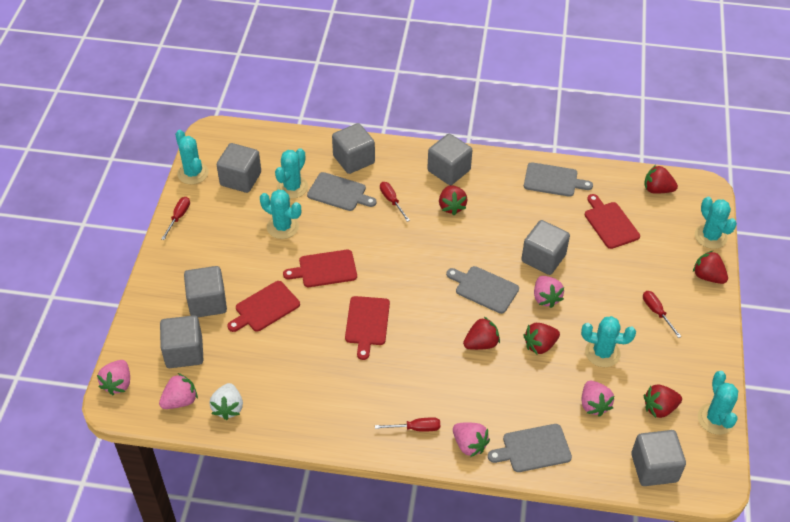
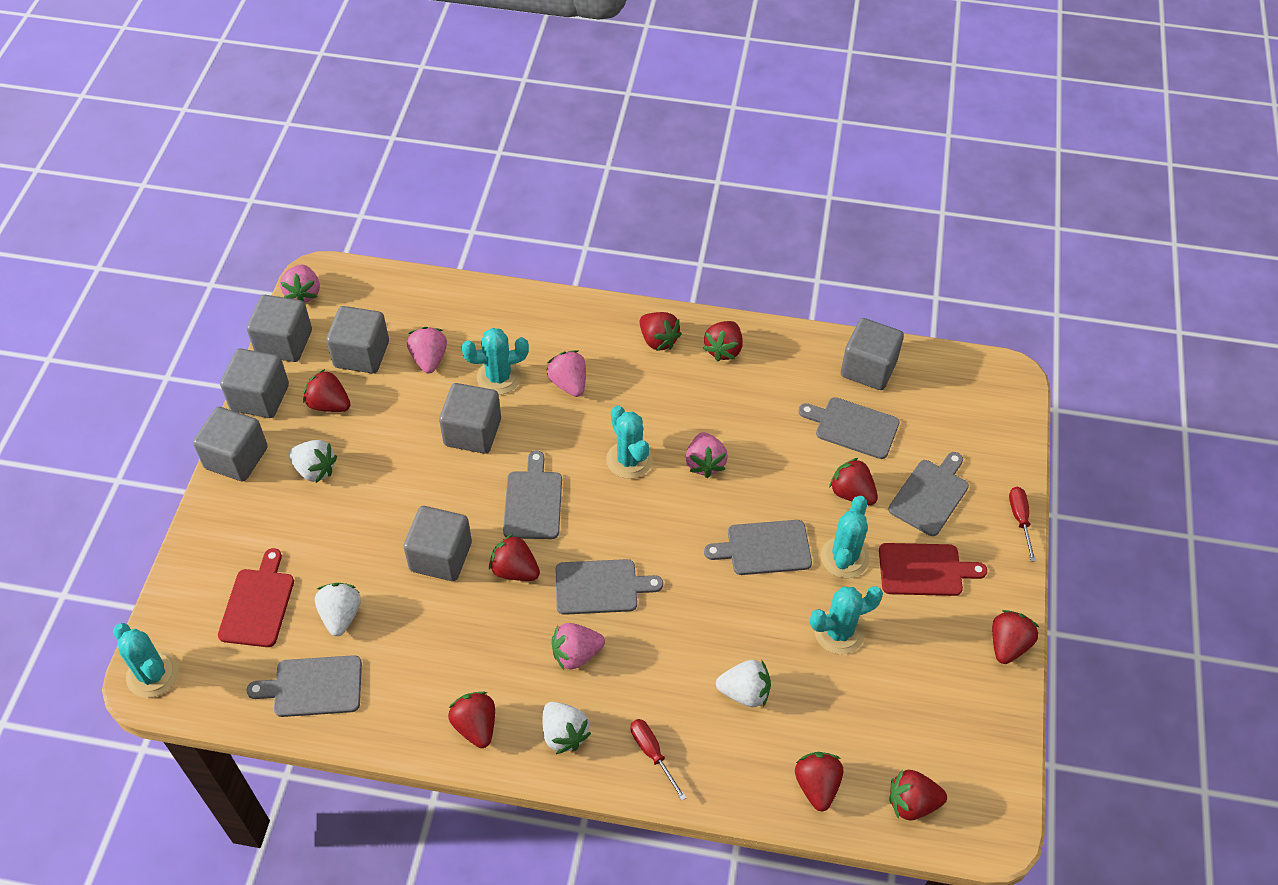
grey cutting board: [307,172,377,211] [446,266,519,314] [488,424,572,472] [524,162,593,197] = 4 -> [247,655,362,717] [503,450,562,539] [556,559,663,615] [704,520,812,575] [798,397,900,459] [888,452,969,536] = 6
red cutting board: [228,281,300,332] [283,250,357,287] [345,296,390,360] [585,194,640,249] = 4 -> [218,548,294,647] [879,543,987,596] = 2
red screwdriver: [161,197,190,240] [375,417,440,432] [380,182,410,222] [643,291,681,338] = 4 -> [631,719,687,801] [1009,487,1036,561] = 2
red strawberry: [439,185,468,215] [463,317,500,350] [523,323,560,354] [644,165,678,194] [644,384,682,418] [693,251,728,284] = 6 -> [303,369,351,412] [448,692,495,748] [489,534,540,581] [640,312,682,351] [703,321,743,362] [795,752,844,812] [829,458,878,505] [890,770,947,820] [992,610,1039,664] = 9
turquoise cactus: [175,130,209,184] [260,190,301,239] [275,148,308,199] [581,316,636,367] [695,197,737,249] [698,371,738,435] = 6 -> [113,623,179,698] [461,328,529,395] [606,405,653,479] [810,586,883,654] [820,496,869,578] = 5
white strawberry: [209,383,243,420] = 1 -> [289,440,337,483] [315,583,361,636] [543,702,591,754] [716,660,771,707] = 4

